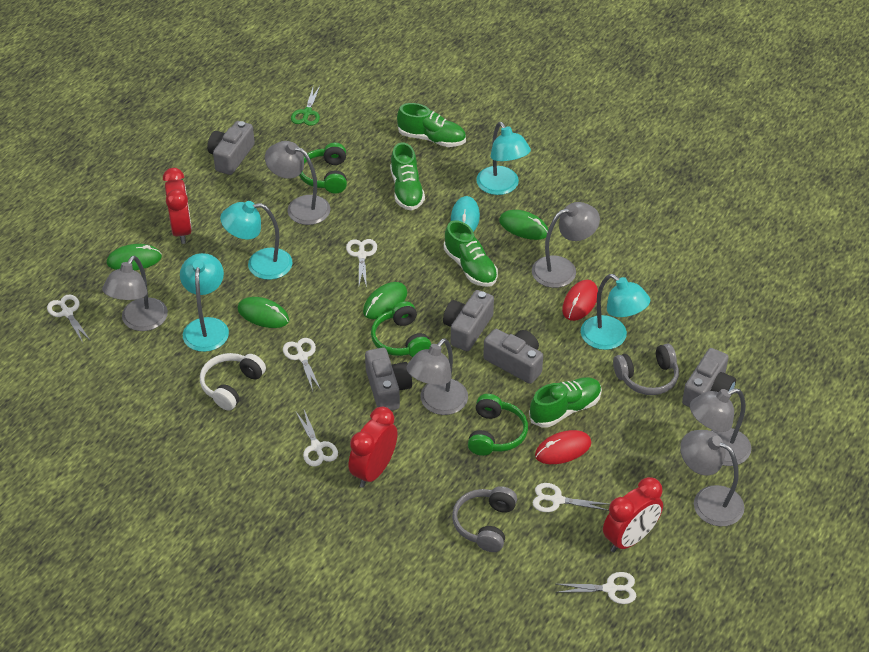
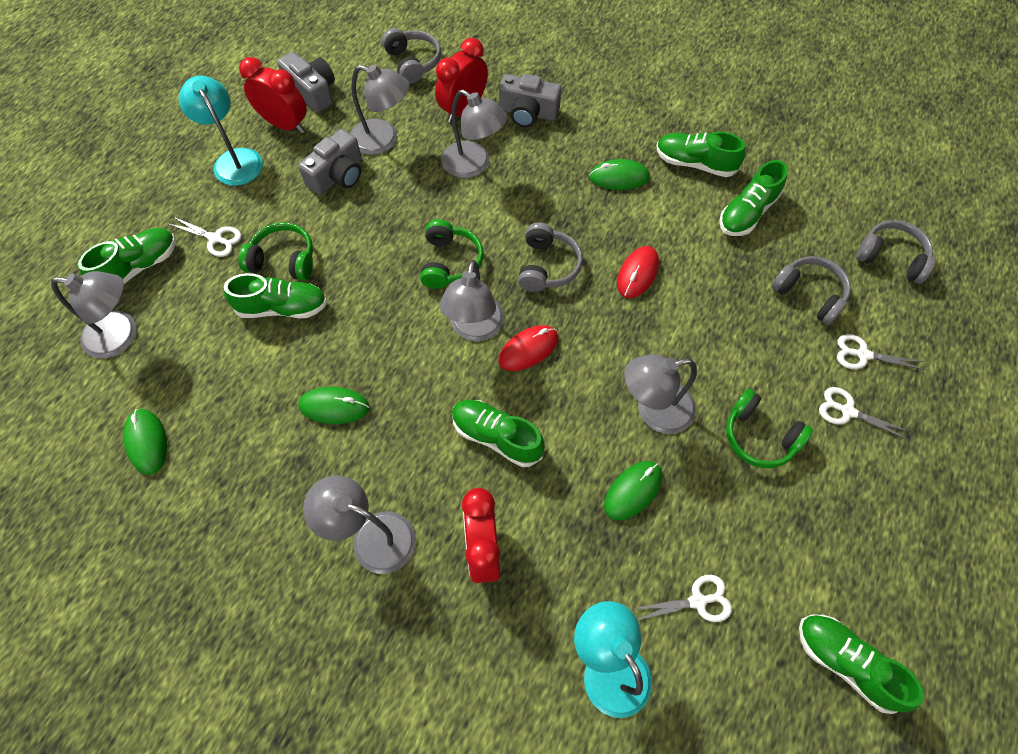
green scissors: [291,86,320,126] = 1 -> none = 0
green shoe: [390,143,425,211] [397,103,466,147] [444,220,498,287] [529,377,602,428] = 4 -> [78,228,176,284] [224,273,327,318] [452,400,545,467] [657,131,745,177] [719,160,788,236] [799,615,924,714] = 6
grey camera: [207,121,255,175] [365,347,412,411] [443,290,494,351] [483,329,543,384] [682,348,736,407] = 5 -> [277,52,335,113] [298,129,362,195] [499,74,561,127] = 3
grey headphones: [452,486,517,552] [613,343,679,395] = 2 -> [382,28,441,84] [518,222,583,292] [771,256,851,325] [856,220,936,284] = 4
turquoise lamp: [180,253,229,352] [220,201,293,280] [476,122,531,195] [581,274,650,350] = 4 -> [179,76,263,186] [574,601,652,718] = 2
turquoise mouse: [451,196,480,232] = 1 -> none = 0
white headphones: [200,353,266,411] = 1 -> none = 0
white scissors: [47,294,91,343] [283,338,321,391] [296,410,338,467] [346,239,377,288] [533,483,609,512] [555,572,636,604] = 6 -> [169,216,242,257] [633,575,732,622] [819,387,910,440] [837,334,925,370] = 4

